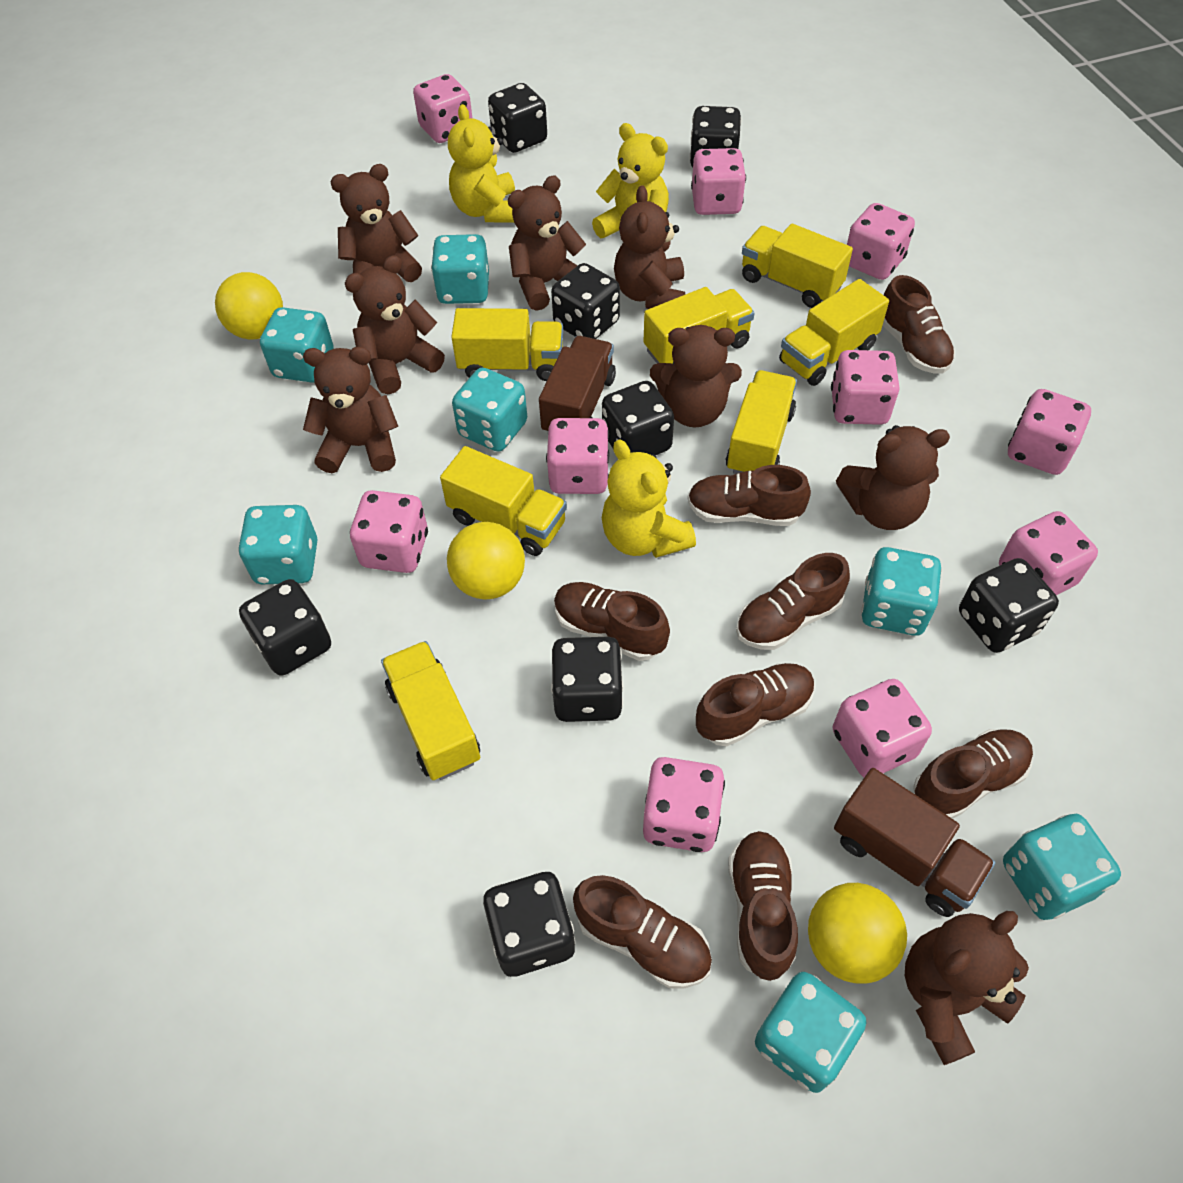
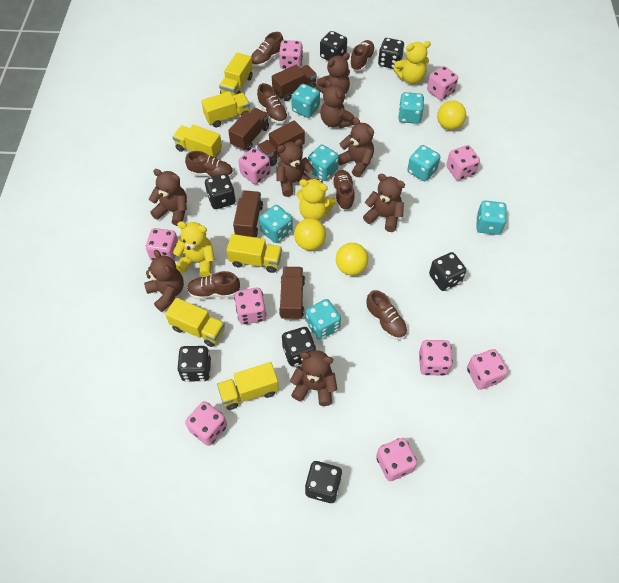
black dice: [239,579,331,676] [483,872,576,977] [488,83,547,153] [551,263,620,339] [551,637,623,722] [602,381,674,455] [689,106,741,168] [959,558,1059,653] = 8 -> [177,346,211,382] [205,174,236,209] [282,327,316,366] [305,461,342,503] [320,31,347,60] [378,38,404,69] [429,252,466,291] = 7
brown shoe: [554,582,670,661] [573,875,712,989] [687,465,811,526] [696,663,815,747] [728,831,798,981] [736,553,850,650] [883,275,955,374] [913,729,1033,819] = 8 -> [185,151,233,177] [187,271,240,299] [251,32,283,67] [257,83,288,124] [332,170,355,210] [350,40,375,71] [366,290,408,340] = 7
brown truck: [539,336,616,431] [834,768,996,917] = 2 -> [228,108,269,151] [233,190,263,237] [257,120,305,166] [272,65,317,101] [279,267,305,320] = 5
yellow truck: [381,641,480,780] [440,446,567,556] [451,308,563,381] [644,287,754,364] [726,370,797,474] [742,224,853,308] [779,279,889,386] = 7 -> [165,298,225,347] [173,125,222,158] [201,91,250,128] [217,362,279,410] [219,52,253,96] [227,234,282,273] = 6

